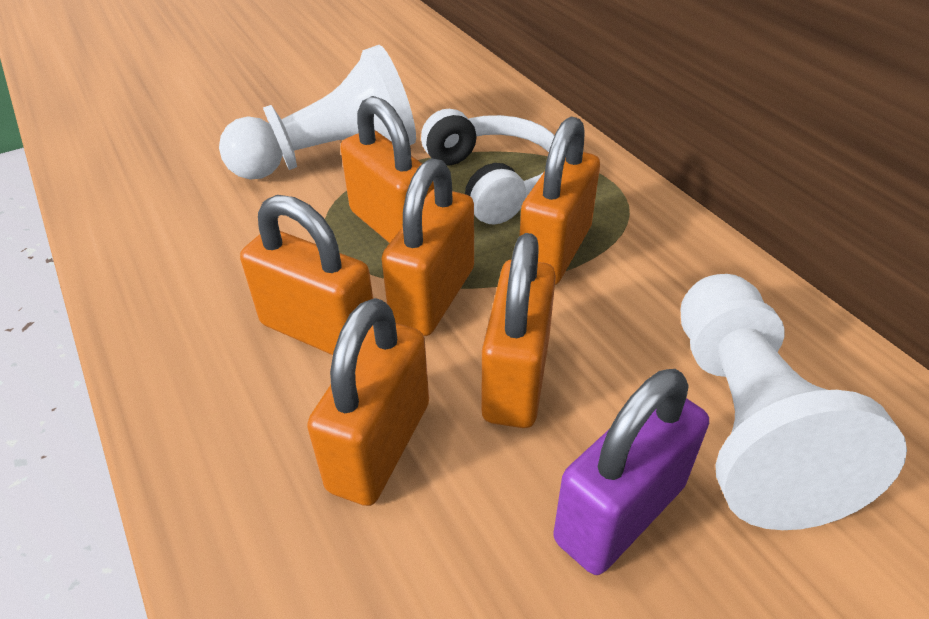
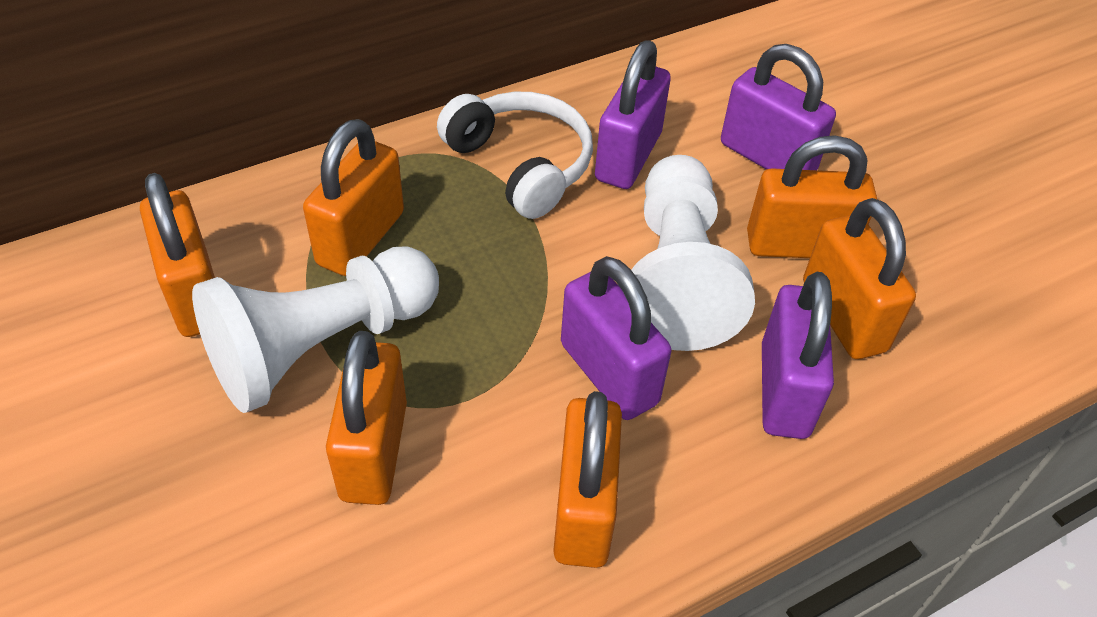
purple padlock: [553,369,709,575] = 1 -> [561,256,671,420] [595,40,671,189] [721,44,836,170] [762,272,834,439] = 4

